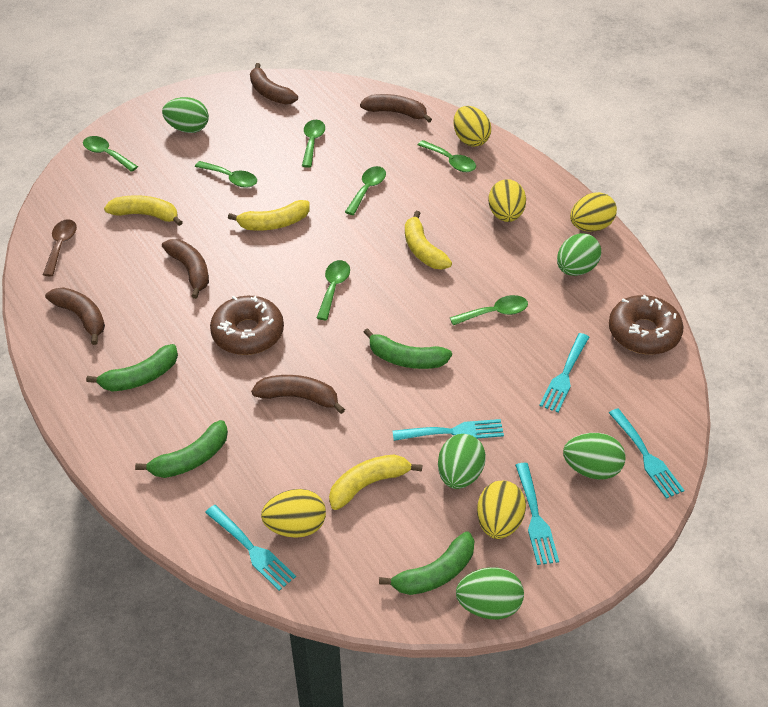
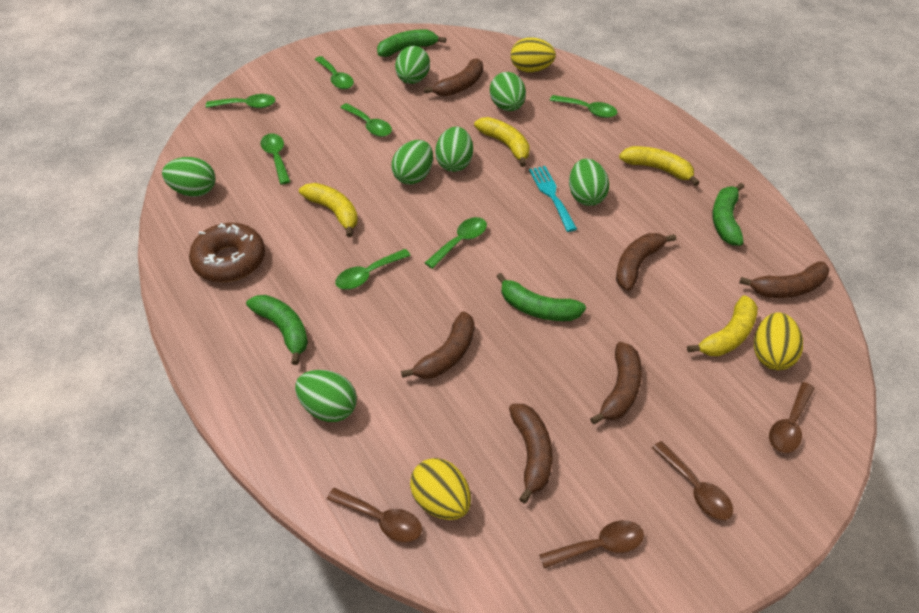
brown banana: [45,287,105,345] [162,239,209,299] [250,63,298,105] [251,375,345,414] [360,94,432,123] = 5 -> [401,311,474,379] [424,58,483,96] [509,404,552,504] [590,342,642,425] [616,233,676,291] [739,261,829,298] = 6
brown donut: [210,296,284,355] [609,295,683,355] = 2 -> [189,223,265,282] = 1
brown spoon: [43,219,77,276] = 1 -> [327,488,422,543] [539,520,644,569] [652,441,733,520] [769,382,815,453] = 4
green egg: [162,97,209,133] [438,434,486,489] [456,567,524,619] [557,233,601,276] [563,433,626,480] = 5 -> [162,157,216,197] [295,370,357,422] [391,140,433,184] [395,46,430,84] [435,127,473,172] [490,72,526,111] [569,159,609,206] = 7
turquoise fork: [205,505,296,591] [393,419,504,441] [515,463,559,565] [540,333,589,412] [609,408,684,499] = 5 -> [529,166,577,232] = 1
yellow egg: [261,489,326,538] [453,106,491,147] [477,480,526,539] [488,179,526,222] [570,192,617,232] = 5 -> [410,458,471,520] [511,37,556,72] [754,312,803,370] = 3

